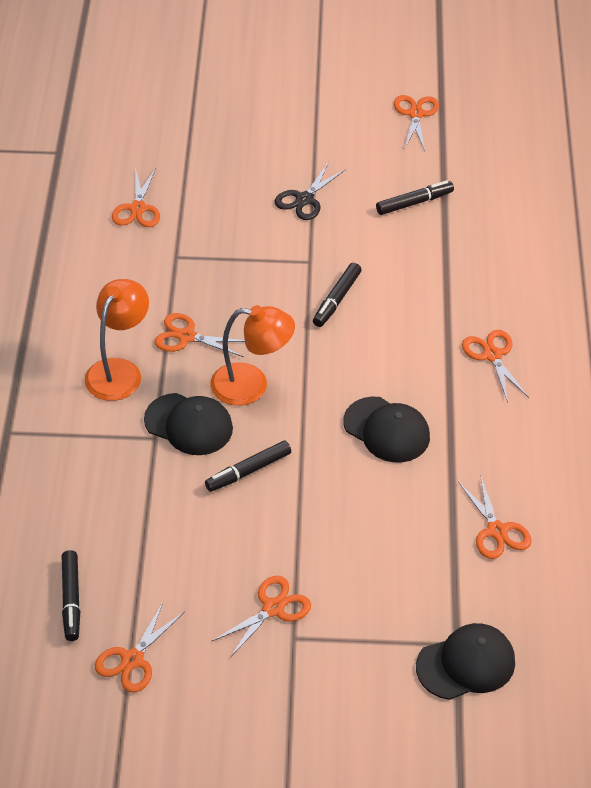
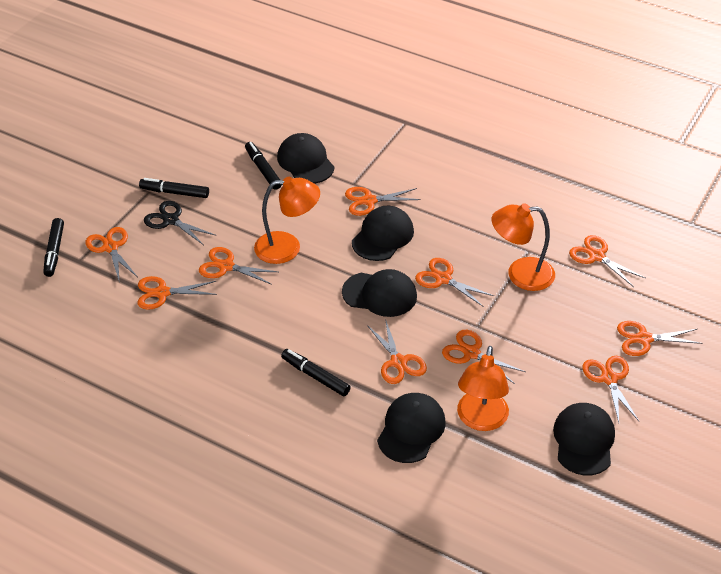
black cap: [144,393,233,455] [343,397,430,463] [416,623,515,700] = 3 -> [277,133,334,184] [342,269,417,317] [352,206,414,261] [377,393,446,463] [553,403,615,475] = 5
orange lamp: [84,279,149,401] [210,305,295,406] = 2 -> [254,177,320,264] [457,346,509,431] [491,203,555,291] = 3
orange scissors: [95,601,185,692] [112,168,160,227] [154,313,245,357] [212,576,311,659] [394,95,439,151] [458,474,532,559] [462,330,529,403] = 7 -> [85,227,138,280] [138,276,217,310] [199,247,278,285] [345,187,421,216] [367,319,427,384] [415,258,494,307] [442,330,526,384] [569,235,645,287] [582,356,639,423] [617,321,703,356] = 10

